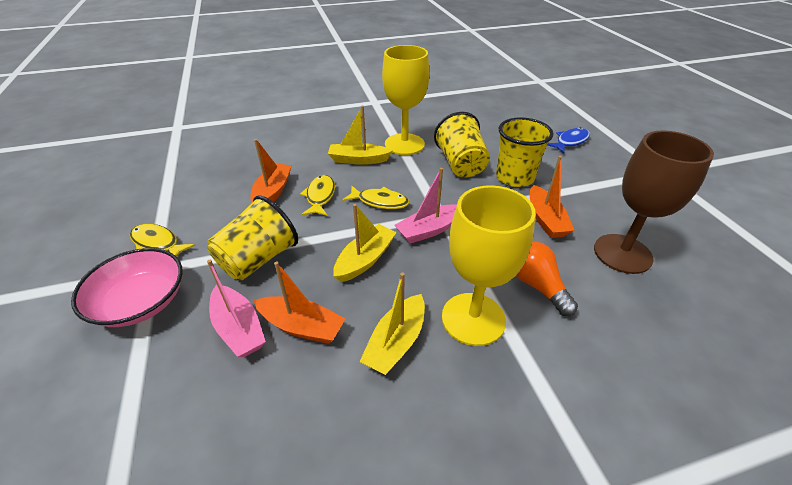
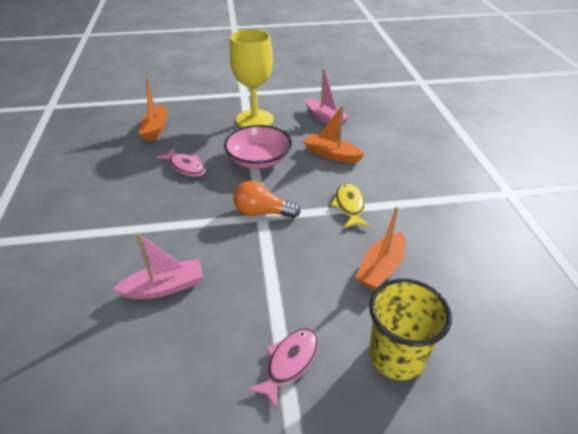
blue fish: [547,127,590,153] = 1 -> none = 0
brown goblet: [594,131,714,274] = 1 -> none = 0
pink fish: none = 0 -> [156,147,206,177] [247,328,319,410] = 2
yellow boat: [328,106,392,165] [333,204,397,282] [359,273,425,375] = 3 -> none = 0
yellow cup: [207,196,298,280] [434,112,490,178] [496,117,554,187] = 3 -> [369,279,452,380] = 1
yellow fish: [130,224,195,257] [300,175,335,216] [343,186,409,209] = 3 -> [331,183,370,228] = 1
yellow goblet: [382,45,429,155] [442,185,536,346] = 2 -> [230,29,274,127] = 1

